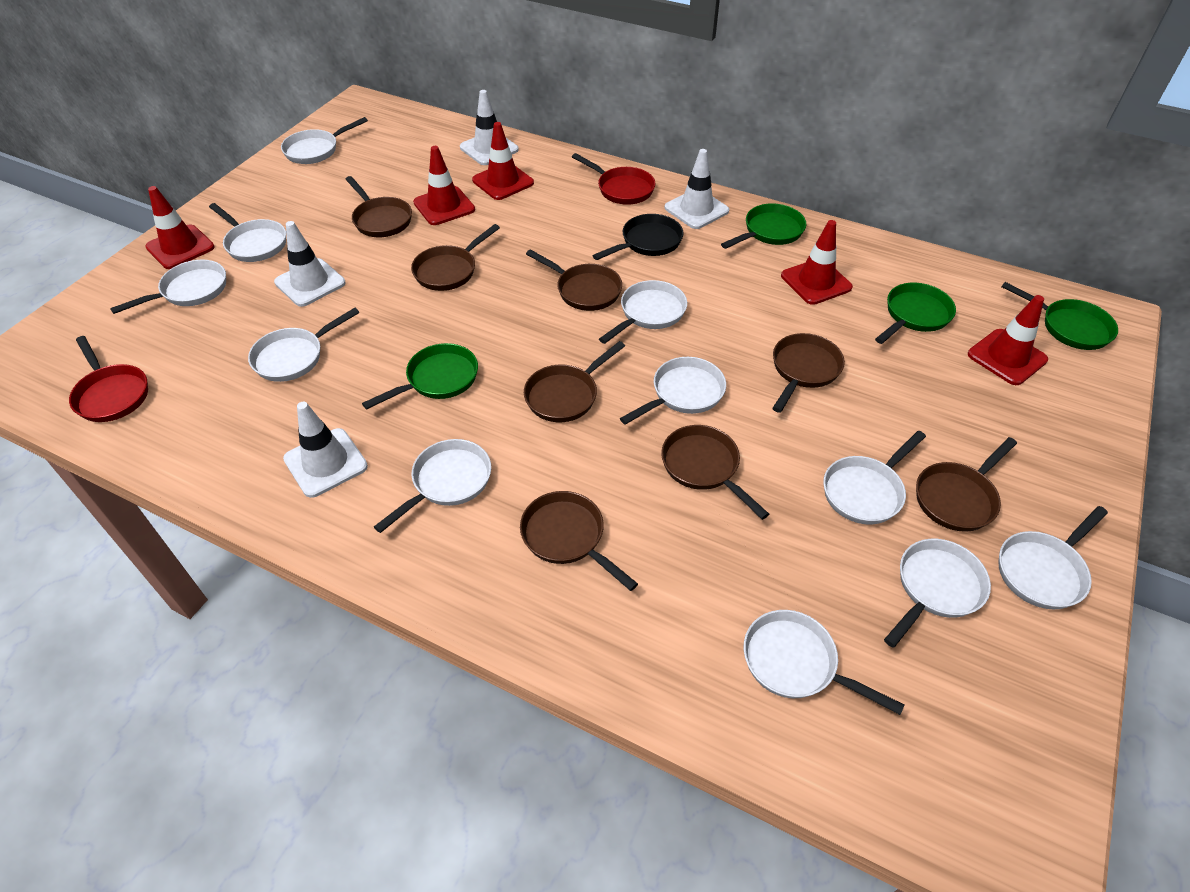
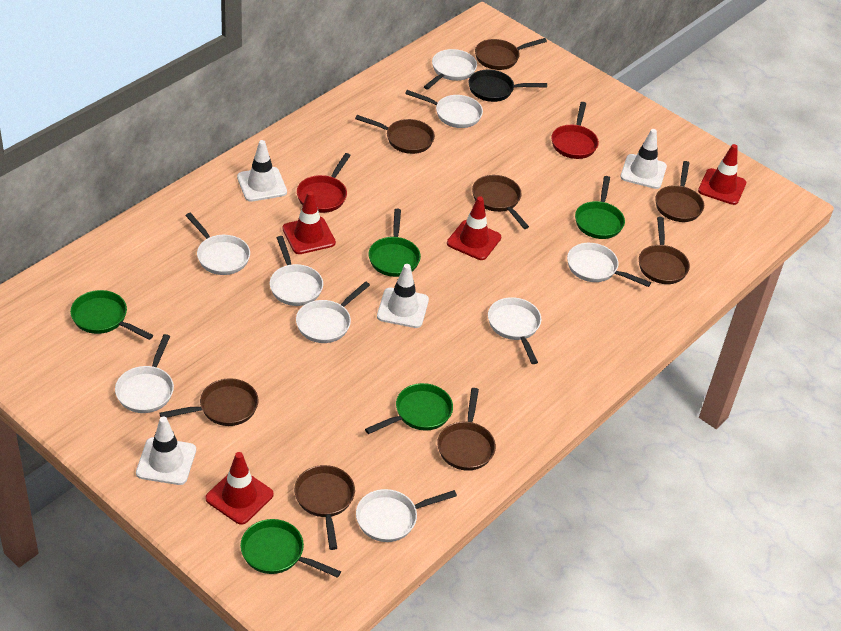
green pan: [362,343,478,410] [721,203,806,249] [875,283,956,344] [1002,282,1118,350] = 4 -> [70,290,153,340] [240,519,341,578] [365,383,453,434] [368,209,421,277] [575,176,625,239] = 5
red traffic cone: [145,186,215,269] [413,146,475,225] [472,122,534,200] [781,220,853,305] [968,295,1048,385] = 5 -> [205,452,274,525] [282,191,336,254] [447,196,501,260] [698,144,746,205] = 4
white pan: [110,260,226,314] [209,203,286,262] [248,308,359,382] [281,117,368,164] [374,439,491,533] [599,280,687,344] [620,357,726,425] [744,610,904,715] [823,431,926,525] [884,539,991,648] [999,506,1108,610] = 11 -> [115,334,174,413] [185,213,250,275] [270,236,323,306] [296,281,370,343] [356,489,457,542] [405,90,483,128] [424,49,477,90] [488,297,541,364] [567,243,651,287] = 9

